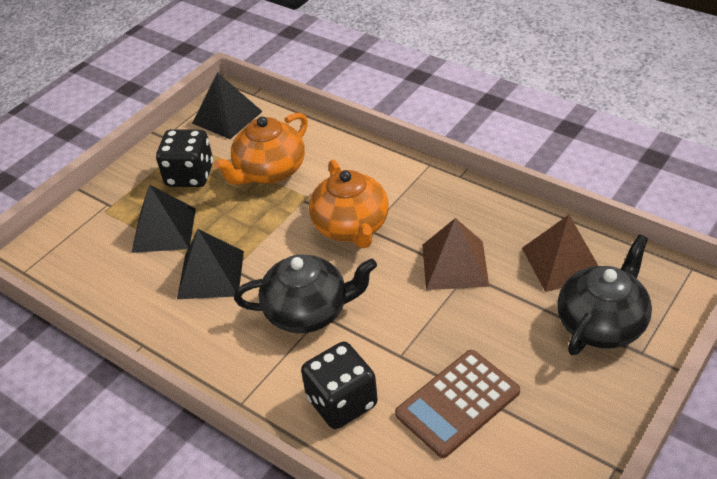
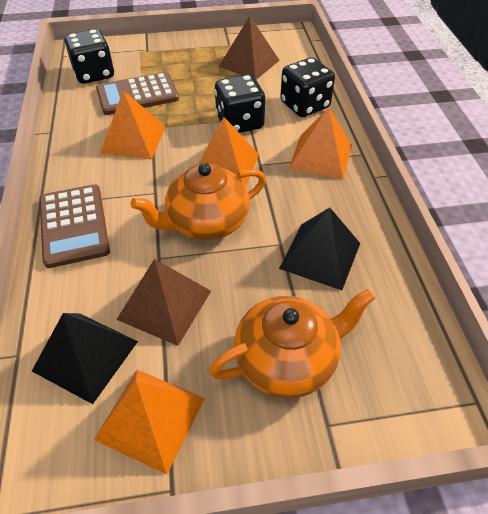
black dice: [156,129,213,187] [301,342,378,429] = 2 -> [65,29,114,84] [215,74,265,133] [280,58,335,117] = 3
black pyramid: [131,184,196,253] [177,229,244,299] [192,72,263,139] = 3 -> [32,313,138,404] [279,208,360,290] = 2
black teapot: [234,255,377,333] [557,234,652,355] = 2 -> none = 0
brown calculator: [395,350,520,458] = 1 -> [39,184,110,268] [96,72,179,115] = 2
orange pyramid: none = 0 -> [94,370,205,475] [100,90,166,160] [199,117,259,186] [289,107,352,179] = 4

